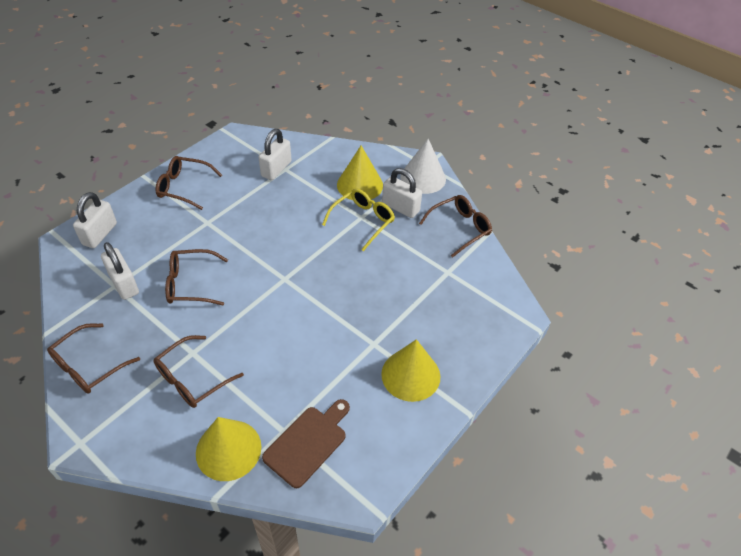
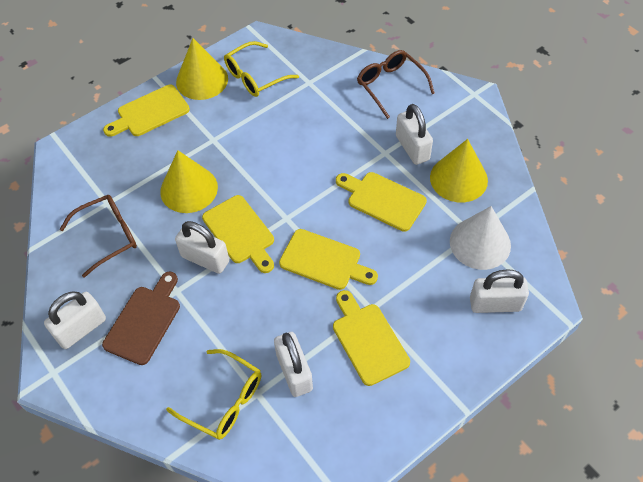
brown glasses: [47,323,140,394] [153,335,244,408] [156,156,222,210] [165,249,228,306] [419,195,492,257] = 5 -> [60,195,137,277] [357,50,435,119] = 2
white padlock: [73,192,117,248] [101,242,139,300] [258,129,292,180] [382,168,422,218] = 4 -> [44,291,106,349] [175,221,229,274] [274,332,313,397] [396,104,433,165] [470,270,529,313] = 5
yellow cutting board: none = 0 -> [103,85,190,137] [202,195,274,273] [279,229,378,290] [333,290,410,386] [336,172,427,232] = 5
yellow glasses: [322,189,395,252] = 1 -> [166,349,261,440] [224,41,299,97] = 2

